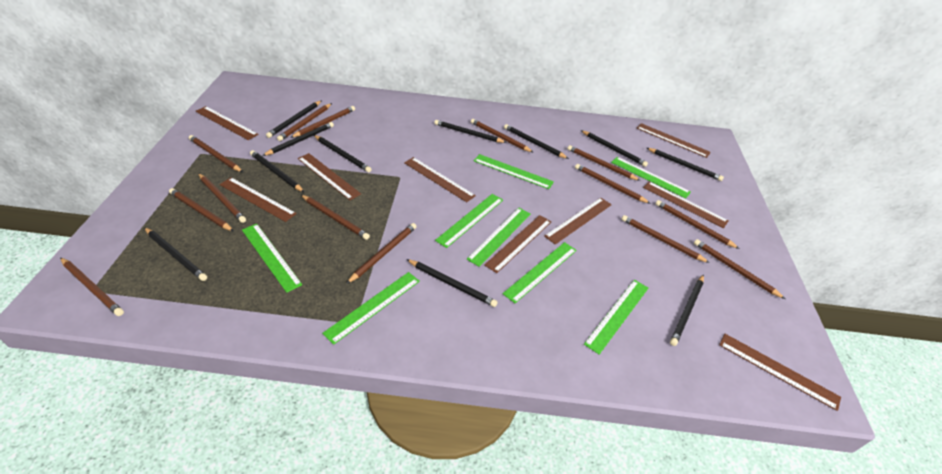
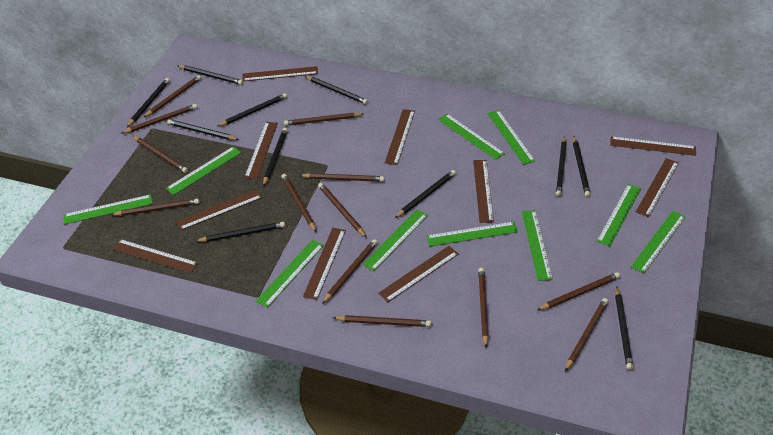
brown pencil: [60,257,124,316] [169,188,234,232] [189,135,243,172] [198,173,246,223] [277,103,332,141] [290,106,355,138] [301,195,370,240] [346,223,417,284] [471,119,533,152] [567,145,641,181] [575,164,651,204] [622,215,710,263] [656,200,740,249] [694,239,785,299] = 14 -> [111,199,199,216] [122,104,197,133] [133,136,188,173] [143,75,201,118] [281,174,316,232] [284,113,363,126] [299,173,384,182] [318,183,367,238] [322,239,377,304] [333,315,431,327] [478,268,489,348] [537,272,620,310] [565,298,609,372] = 13
brown ruler: [196,106,259,140] [220,177,297,222] [298,153,361,200] [404,157,476,202] [484,215,551,273] [544,198,612,244] [637,123,711,158] [643,181,728,228] [719,334,841,411] = 9 -> [112,239,198,273] [176,189,262,230] [242,66,318,81] [244,122,278,179] [303,228,346,300] [378,246,458,303] [385,109,415,165] [473,160,494,223] [610,136,696,156] [636,158,679,217] = 10
green ruler: [242,224,302,293] [322,272,420,345] [435,194,503,248] [467,208,531,267] [474,154,554,189] [503,242,577,303] [584,280,648,354] [611,157,691,199] = 8 -> [64,194,153,224] [166,146,241,195] [256,240,324,308] [362,209,428,271] [427,222,518,246] [438,114,505,160] [487,110,535,165] [522,210,553,281] [596,184,641,247] [631,211,686,273] = 10

